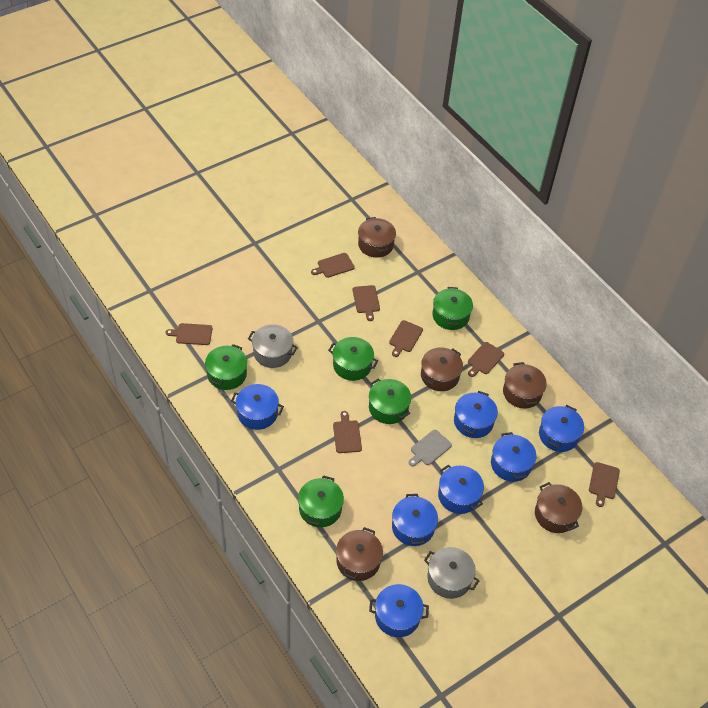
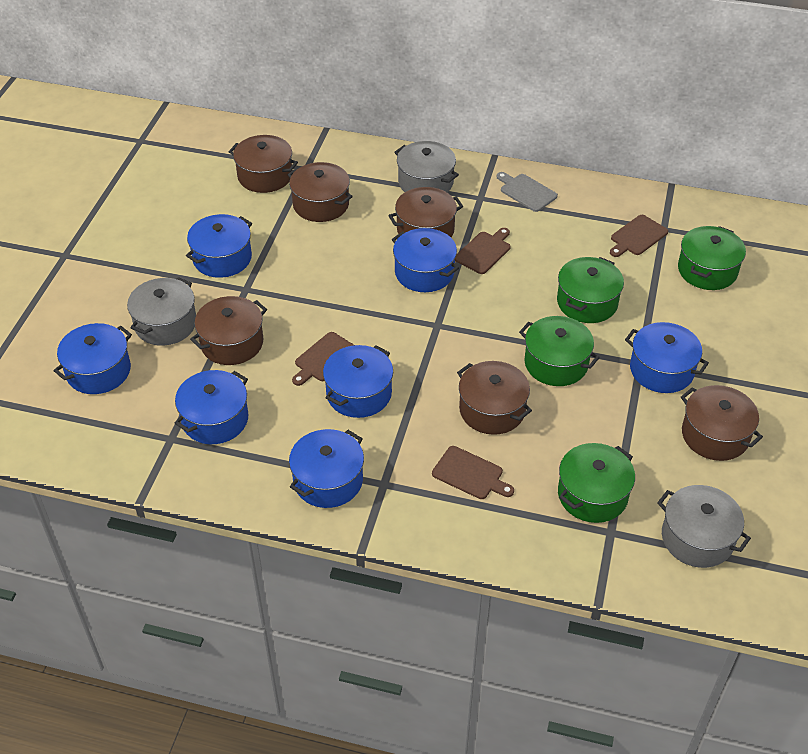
brown cutting board: [166,323,212,345] [311,253,355,278] [333,411,362,453] [352,285,380,321] [389,320,423,357] [468,342,504,377] [589,462,620,507] = 7 -> [292,332,354,386] [432,446,514,499] [455,228,511,274] [610,215,668,257] = 4
brown pot: [336,527,383,581] [358,217,396,258] [421,347,463,391] [503,362,547,409] [535,482,582,533] = 5 -> [190,296,267,365] [229,135,298,193] [288,162,353,222] [388,187,463,237] [457,361,532,435] [681,385,763,461] = 6
green pot: [205,344,247,390] [298,475,344,527] [328,337,378,381] [369,378,411,424] [432,287,473,330] = 5 -> [519,316,600,386] [557,257,624,323] [558,443,635,523] [678,226,746,290] = 4
grey pot: [248,324,298,368] [424,547,479,599] = 2 -> [127,277,196,346] [394,141,459,192] [657,485,751,568] = 3

